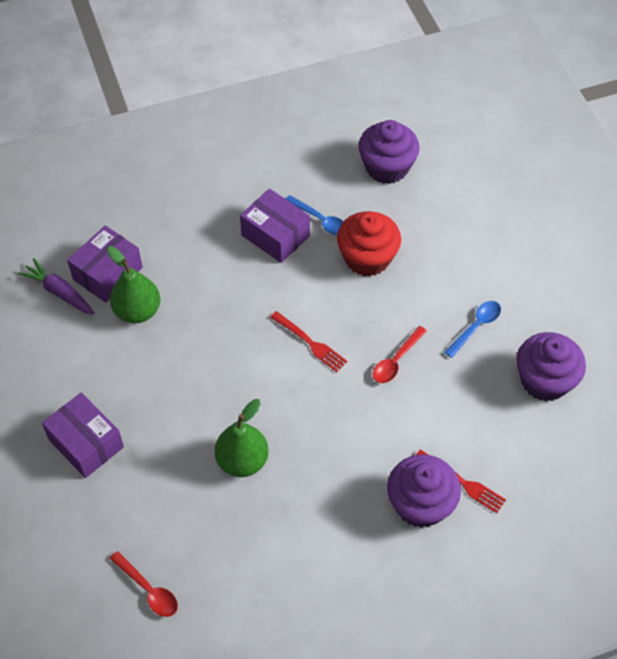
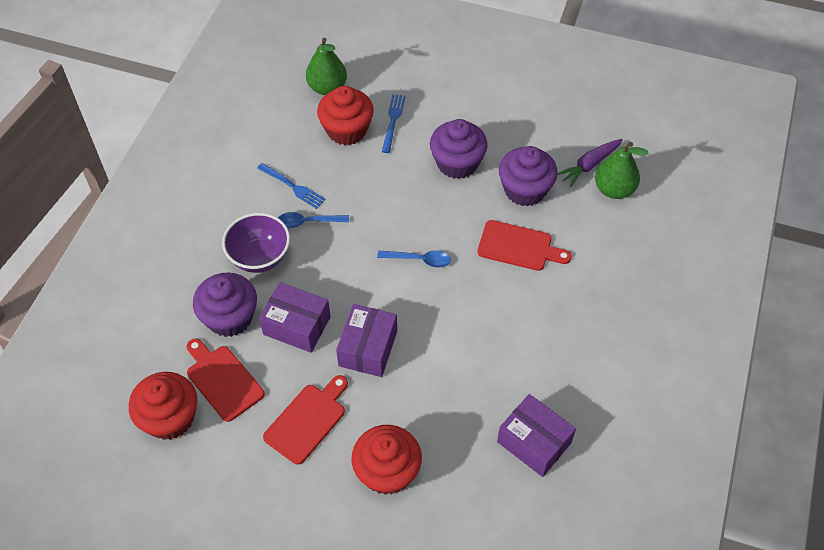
blue fork: none = 0 -> [257,163,326,209] [382,94,406,153] = 2
purple bowl: none = 0 -> [222,213,290,273] = 1
red cupcake: [337,211,401,277] = 1 -> [129,372,197,440] [317,86,374,145] [352,425,422,495] = 3
red cutting board: none = 0 -> [187,338,265,422] [263,375,348,465] [477,220,572,271] = 3
red fork: [270,311,348,372] [416,450,506,513] = 2 -> none = 0
red spoon: [110,551,178,617] [373,326,427,383] = 2 -> none = 0

